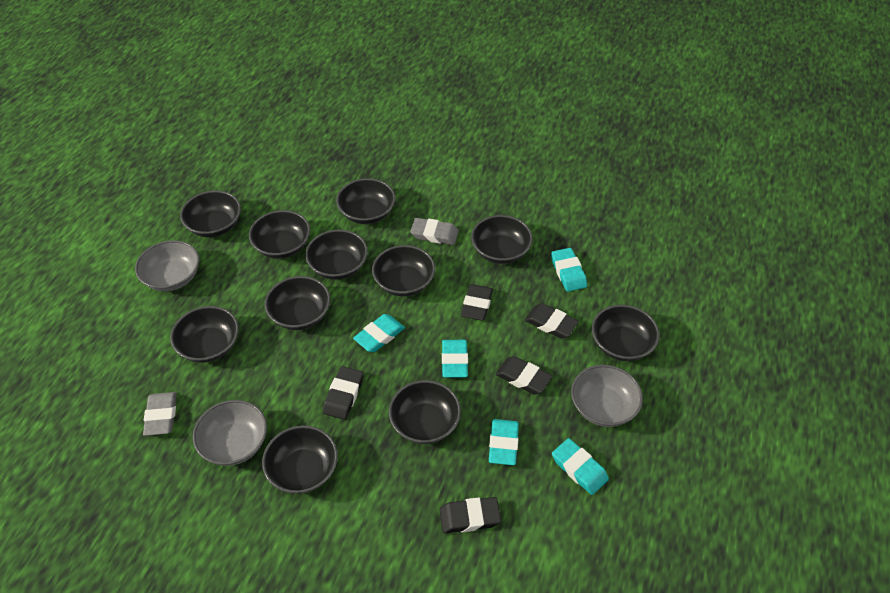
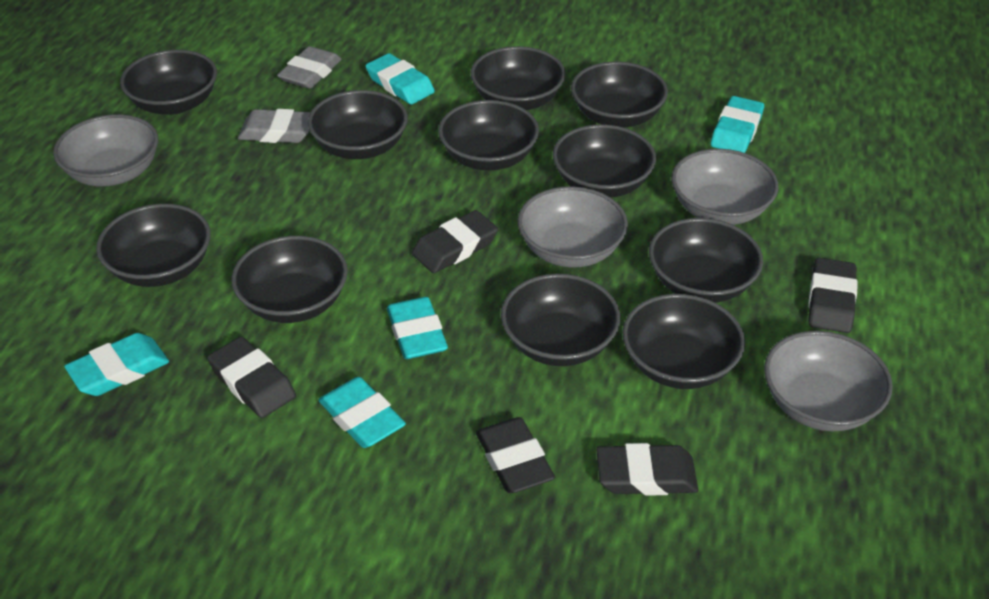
grey bowl: [135,240,199,291] [193,400,267,466] [571,365,643,427] = 3 -> [53,114,158,186] [518,186,628,268] [672,149,778,225] [764,331,893,431] = 4

